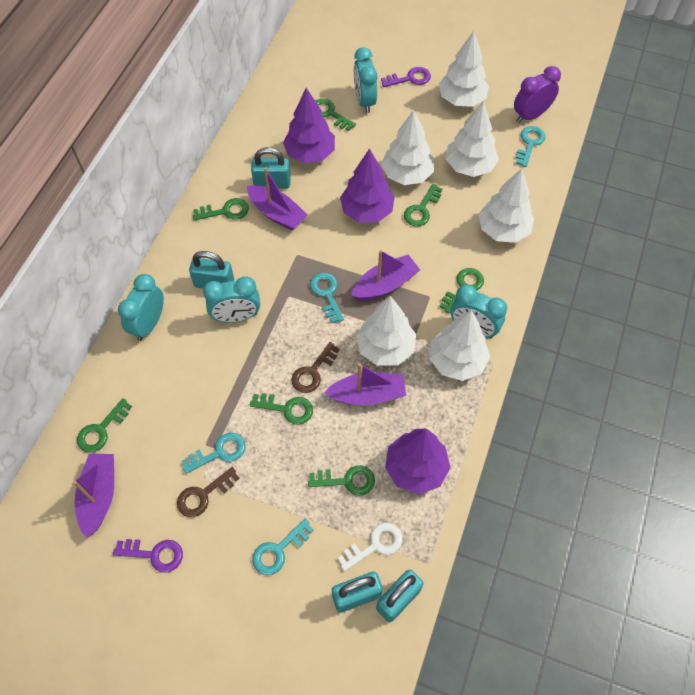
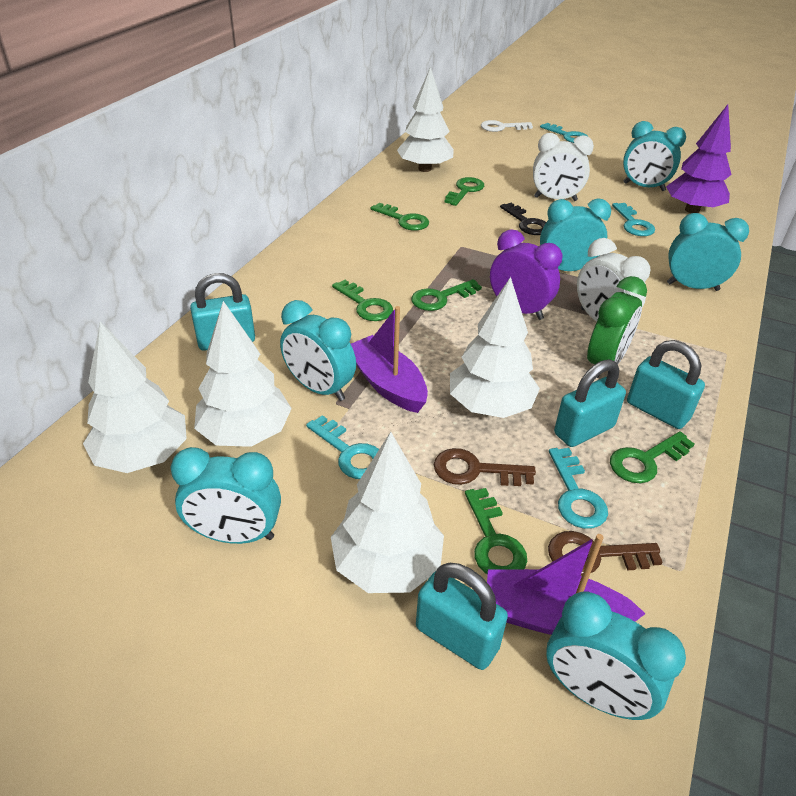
black key: none = 0 -> [500,203,546,235] = 1
green clock: none = 0 -> [587,276,647,378] = 1
green key: [77,398,132,453] [193,198,249,220] [250,393,313,425] [308,465,375,495] [316,99,356,131] [404,184,442,226] [439,268,484,313] = 7 -> [332,280,393,321] [371,203,429,231] [411,279,482,311] [444,177,484,206] [465,488,527,574] [610,431,694,483] = 6
purple boat: [73,454,114,538] [247,167,307,231] [324,363,406,405] [351,250,420,300] = 4 -> [351,306,428,413] [487,534,646,635] = 2
purple key: [113,539,183,573] [381,67,431,87] = 2 -> none = 0
purple tree: [283,88,335,163] [340,149,395,223] [385,428,451,494] = 3 -> [666,104,732,213] = 1
turquoise clock: [118,274,164,341] [203,277,260,323] [354,47,378,113] [450,285,507,338] = 4 -> [171,447,281,544] [280,300,356,401] [540,198,611,271] [546,591,686,720] [623,121,686,191] [667,213,749,291] = 6
white clock: none = 0 -> [533,133,594,201] [577,238,650,321] = 2
white tree: [356,296,416,366] [381,110,434,185] [429,310,490,381] [439,31,489,107] [446,101,499,177] [479,169,534,243] = 6 -> [83,322,187,473] [194,301,292,447] [331,432,444,593] [397,67,454,172] [450,277,540,418] = 5

